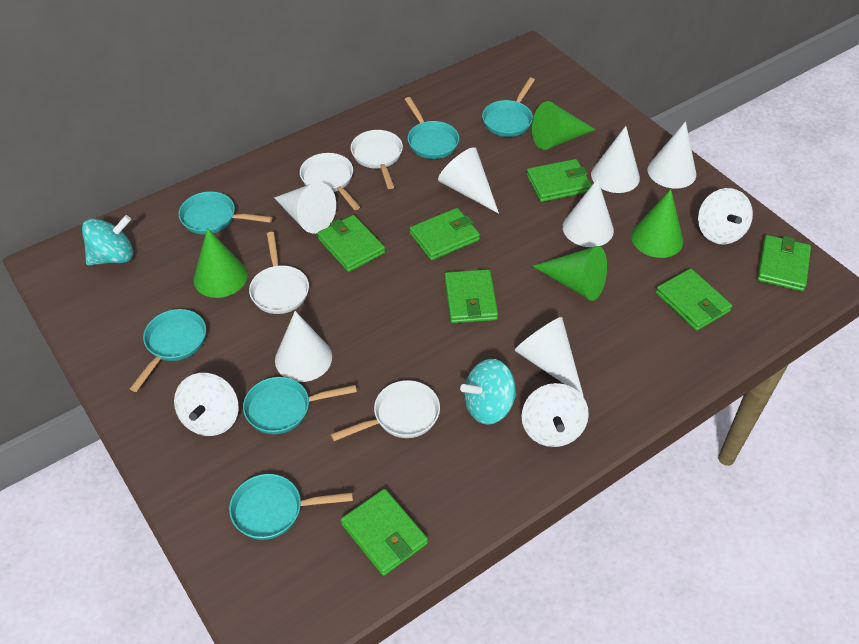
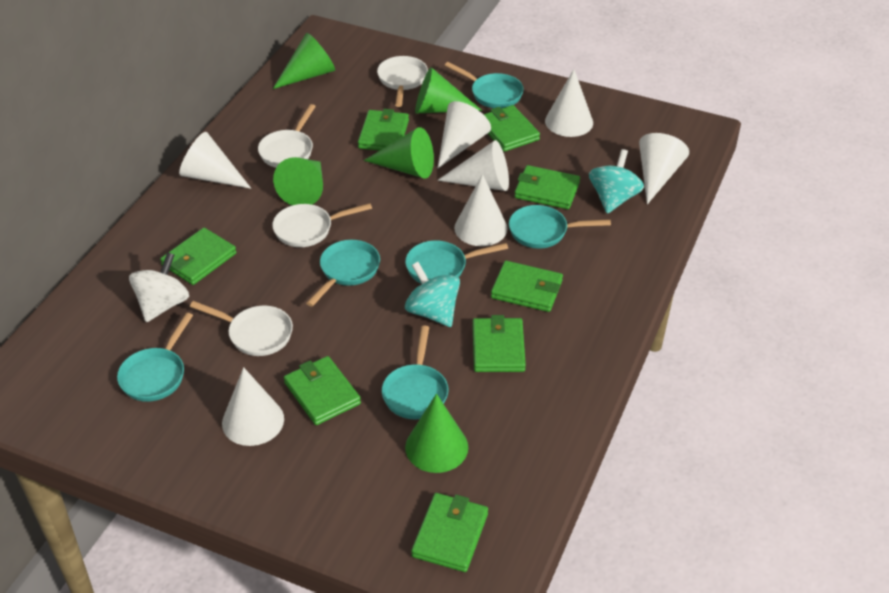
green cone: [194,228,247,298] [532,101,595,150] [532,246,607,301] [631,189,683,258] = 4 -> [273,33,335,89] [273,157,323,205] [364,127,434,178] [405,394,468,473] [415,67,482,113] = 5
green wallet: [317,215,385,272] [341,489,428,576] [410,208,480,260] [444,269,498,323] [526,159,592,202] [656,268,732,331] [757,235,811,291] = 7 -> [160,228,236,285] [284,356,361,425] [358,109,409,151] [411,493,488,572] [472,315,526,372] [483,105,540,152] [491,261,563,312] [514,165,580,209] = 8
white spinning top: [174,373,239,436] [522,383,589,447] [698,188,753,244] = 3 -> [129,252,189,322] = 1

